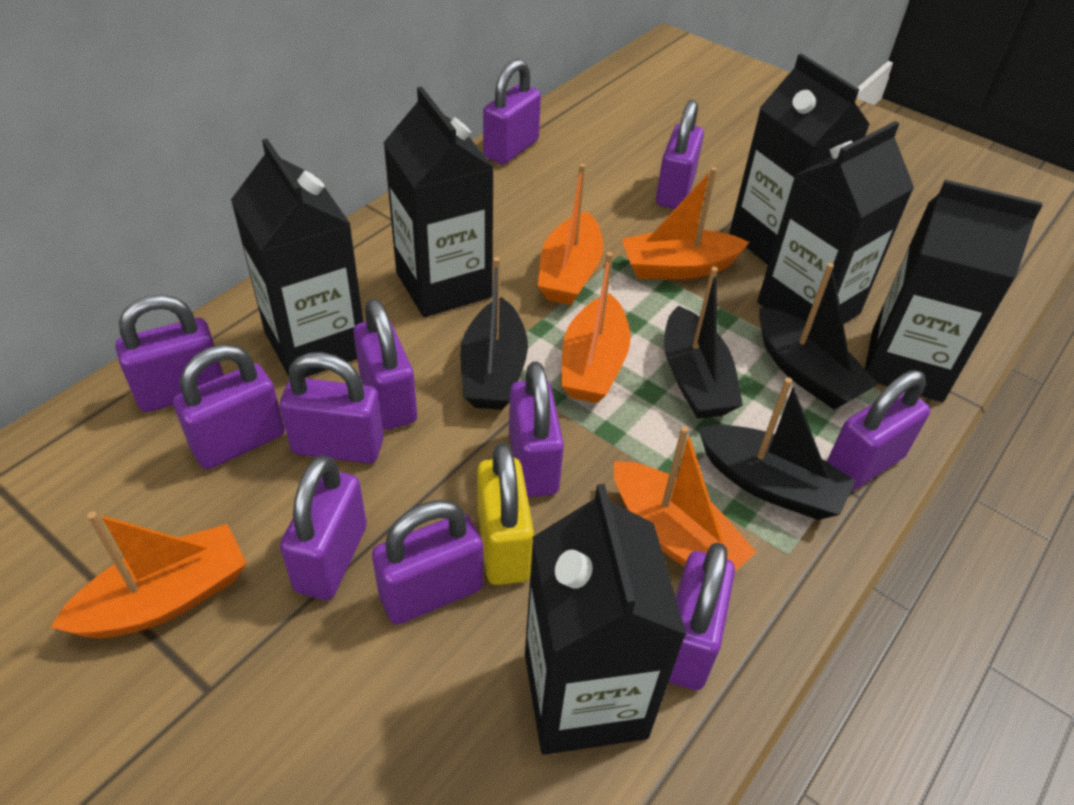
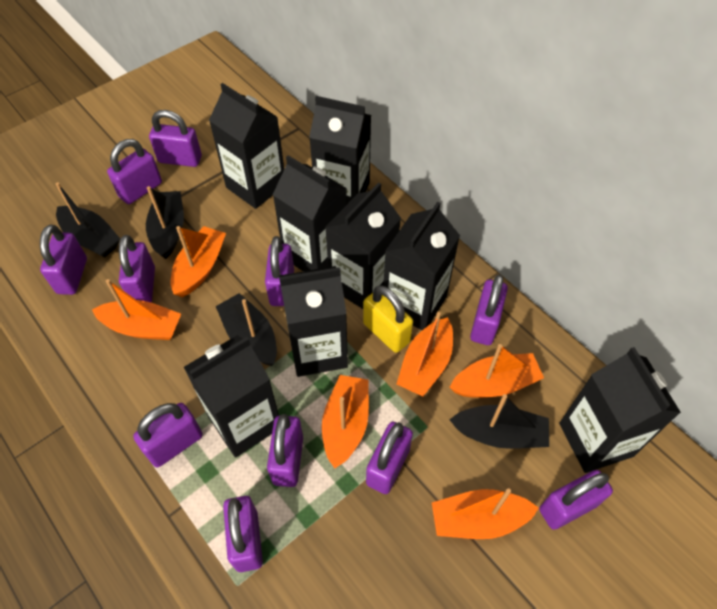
black carton: [231,139,363,377] [383,86,494,317] [525,484,687,755] [729,53,870,265] [757,121,914,325] [865,180,1043,402] = 6 -> [183,335,279,458] [209,83,284,209] [273,155,347,271] [279,266,348,377] [309,96,371,204] [325,182,401,309] [383,201,460,330] [559,347,681,473] = 8
orange boat: [51,511,247,638] [538,164,603,305] [561,252,631,403] [614,426,756,571] [622,167,750,279] = 5 -> [92,279,181,340] [171,226,226,297] [322,375,369,469] [397,312,453,397] [432,488,539,539] [449,344,544,398] = 6

